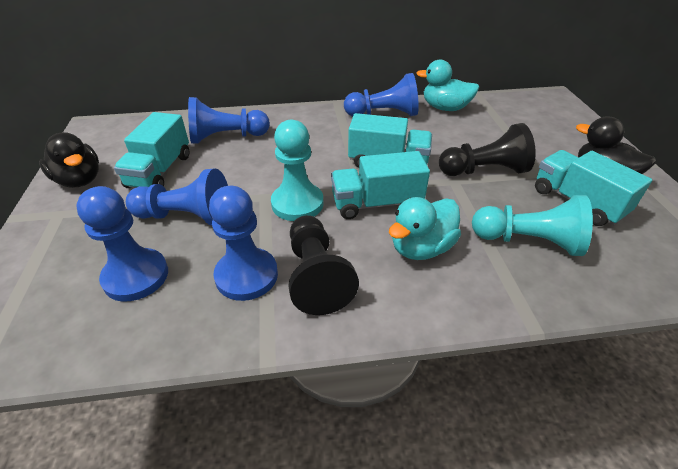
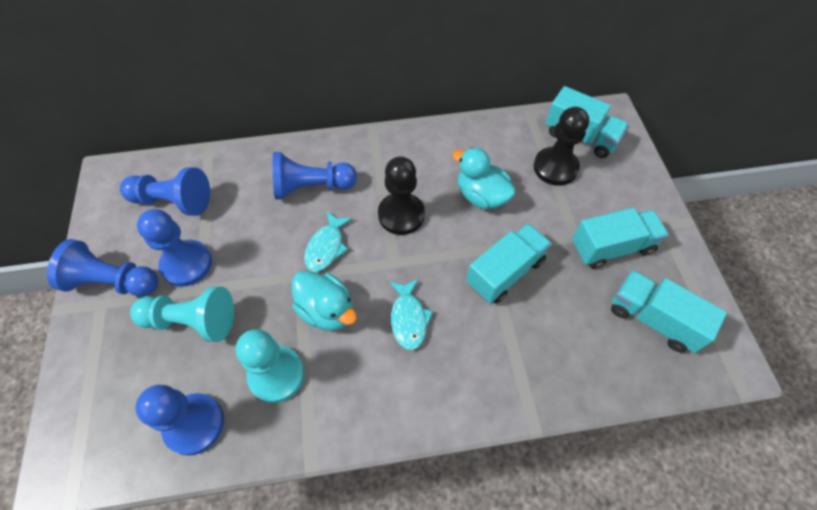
black duck: [39,132,99,188] [576,117,656,174] = 2 -> none = 0
turquoise fish: none = 0 -> [304,211,352,272] [389,279,433,350] = 2

